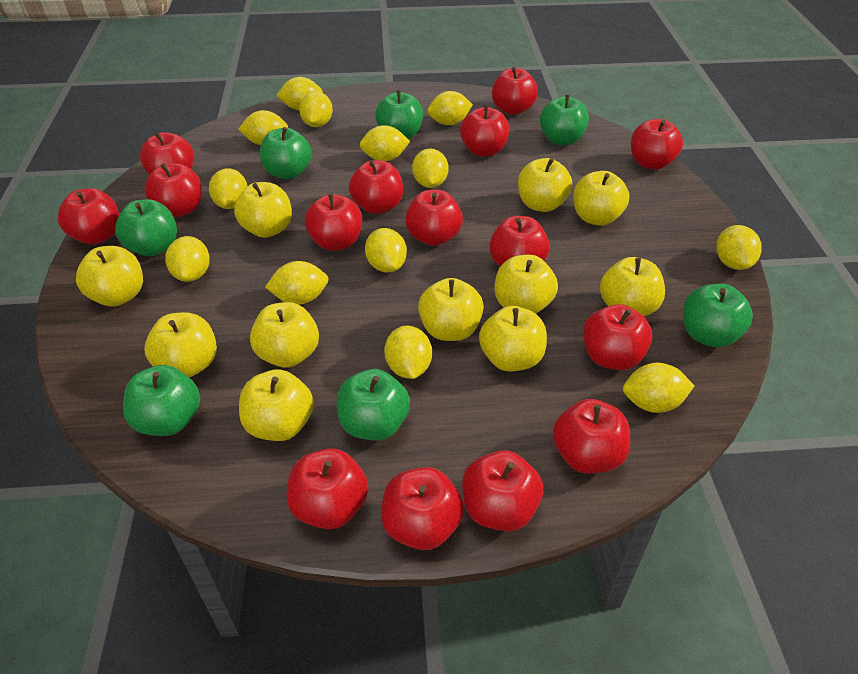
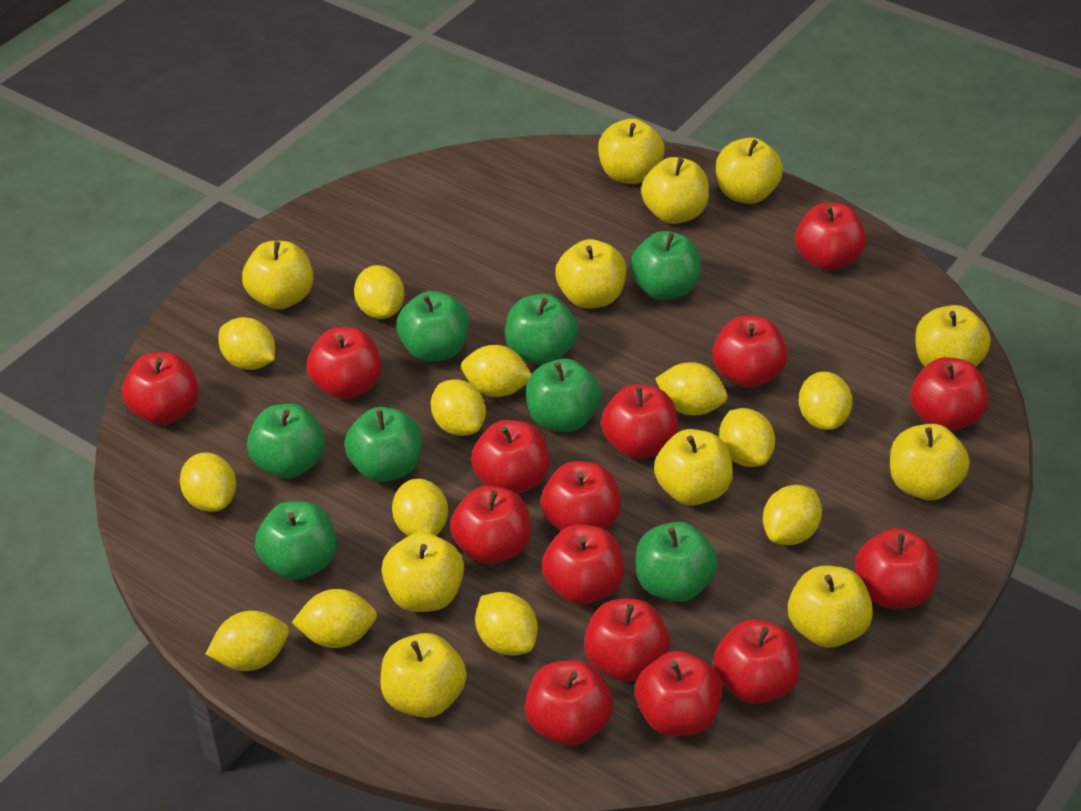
green apple: [115,199,177,256] [123,365,200,436] [260,127,312,179] [337,369,410,441] [375,90,423,139] [540,95,589,145] [683,284,753,347] = 7 -> [247,404,325,479] [255,501,337,580] [344,407,421,482] [396,291,469,362] [505,294,578,365] [526,359,602,432] [630,231,701,300] [636,522,718,602] = 8

